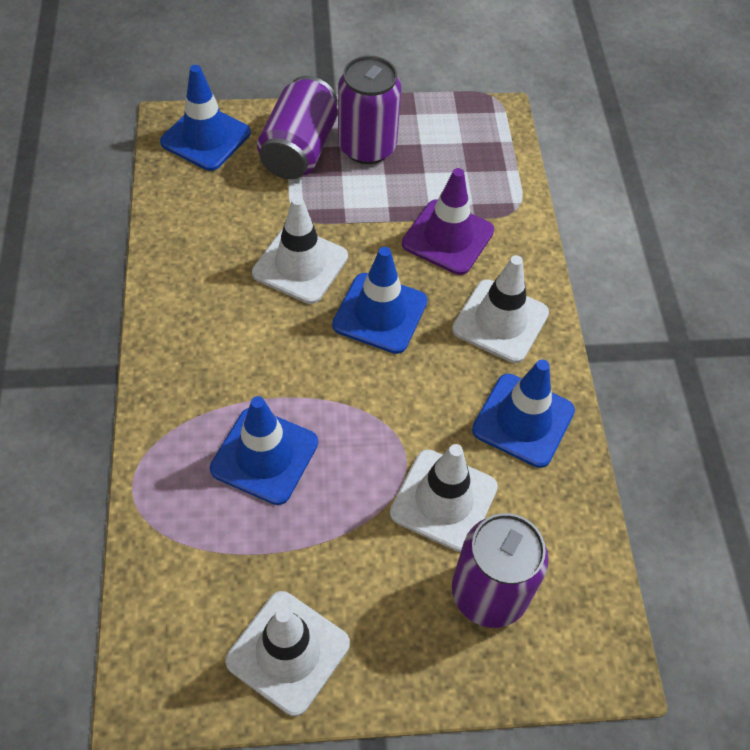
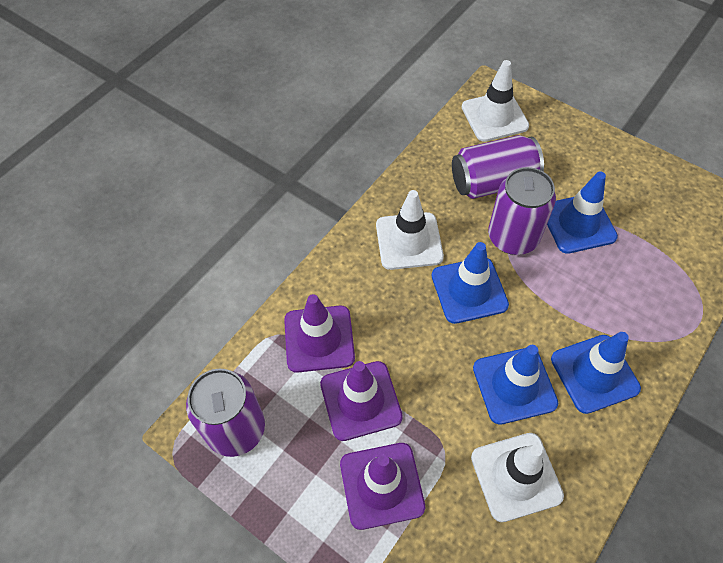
purple traffic cone: [402,168,494,275] = 1 -> [284,294,355,373] [320,361,403,441] [340,443,425,530] = 3
white traffic cone: [225,591,350,716] [252,196,348,304] [390,444,498,552] [452,255,549,363] = 4 -> [376,190,444,270] [462,60,529,142] [471,433,564,522] = 3

